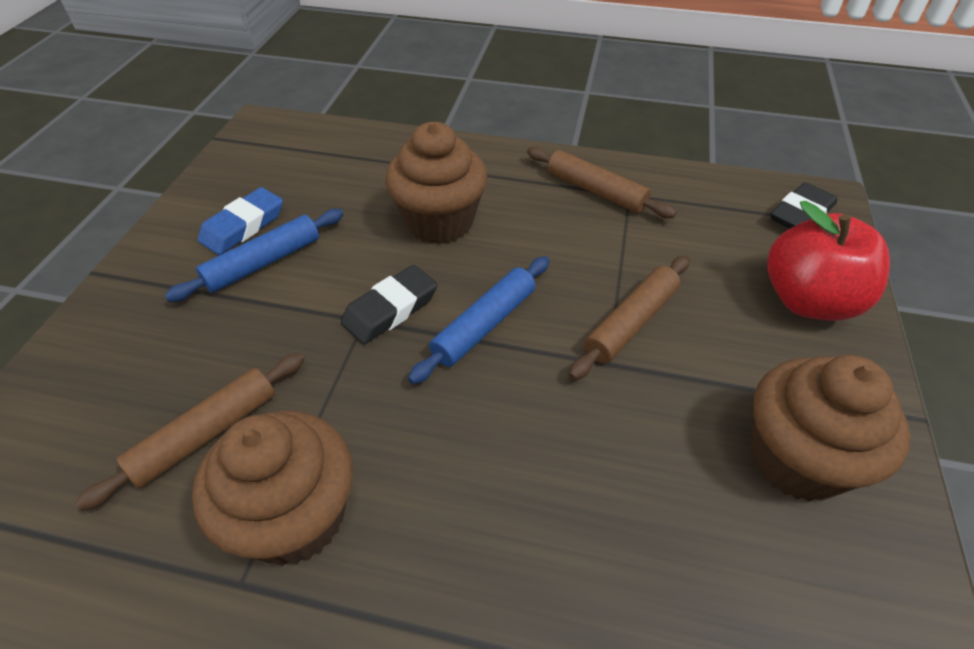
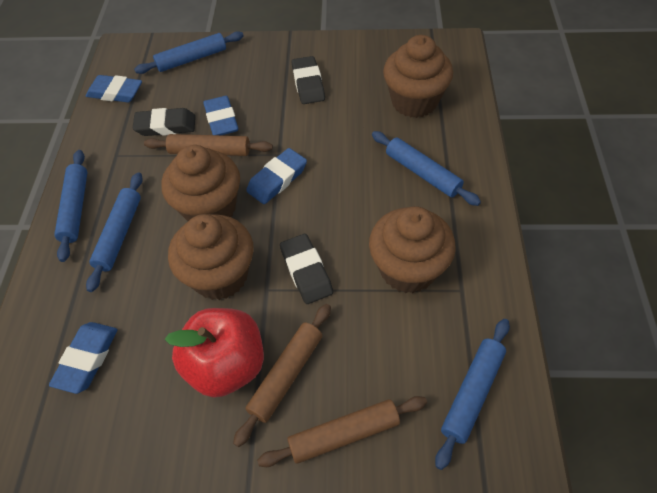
black eraser: [341,265,438,345] [770,182,837,229] = 2 -> [133,108,195,136] [280,234,333,304] [292,56,325,104] = 3
blue eraser: [198,187,283,255] = 1 -> [49,322,118,394] [86,75,142,103] [203,96,238,135] [246,148,307,204] = 4
blue rolling pin: [165,209,343,302] [408,256,550,384] = 2 -> [54,150,87,262] [86,172,143,292] [134,31,244,74] [372,131,481,206] [435,319,510,470] = 5
brown cupcake: [192,410,353,566] [385,122,487,244] [751,355,911,502] = 3 -> [161,145,240,221] [168,214,254,300] [369,206,456,293] [383,35,453,118] = 4

